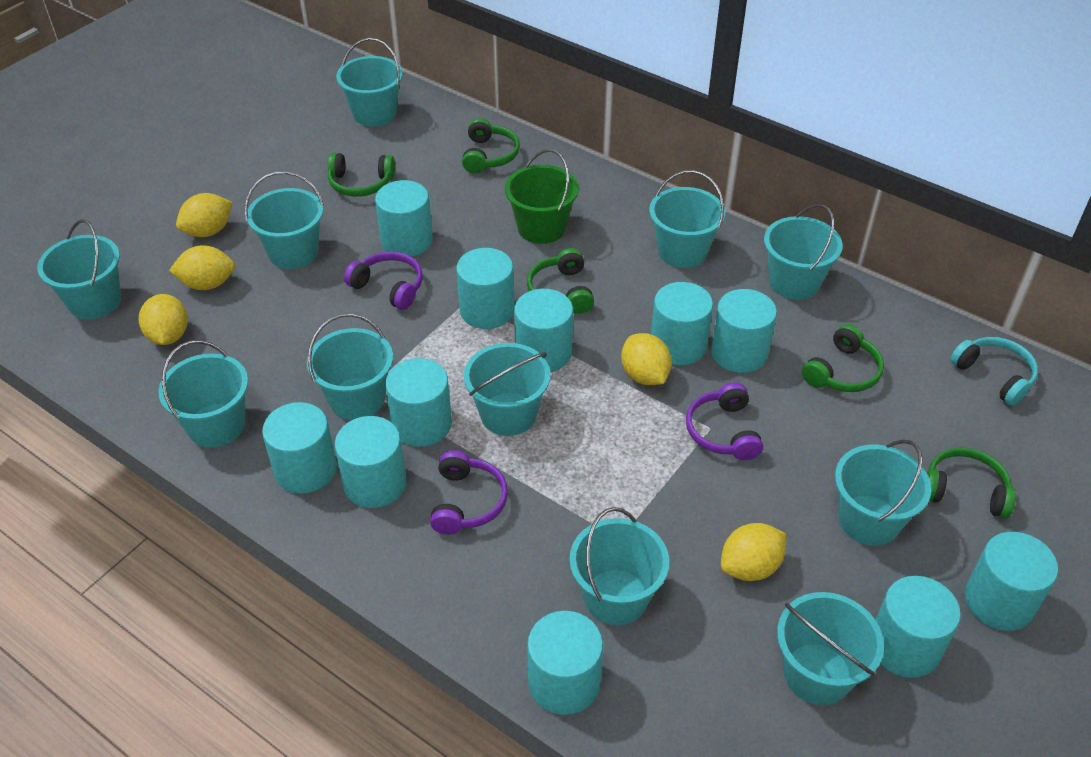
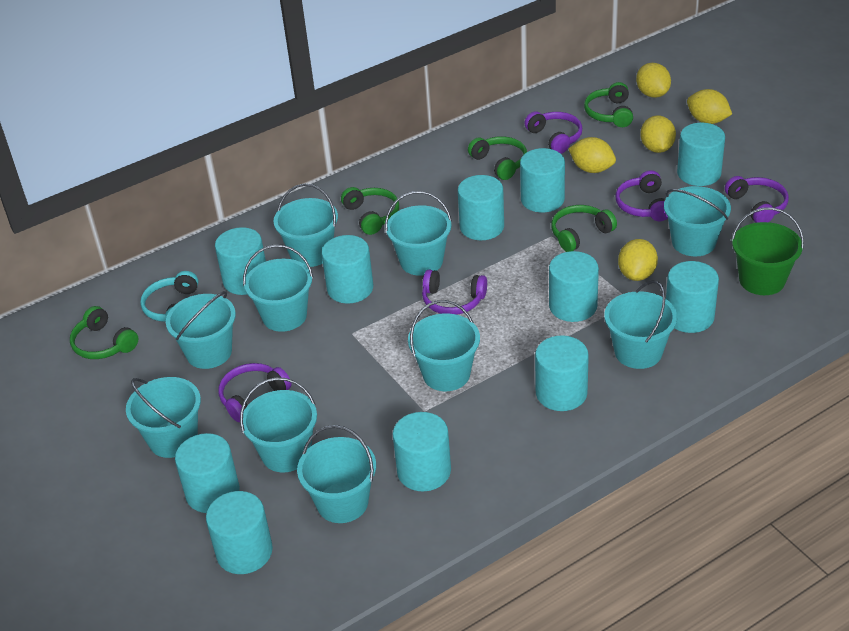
purple headphones: [344,251,423,310] [430,450,508,535] [686,383,763,460] = 3 -> [219,363,291,422] [422,270,487,315] [524,112,582,154] [615,170,668,221] [725,176,789,223] = 5
turquoise bucket: [37,219,121,319] [158,340,248,447] [245,171,324,269] [307,313,393,420] [336,38,403,127] [464,343,551,436] [569,507,669,625] [649,170,725,268] [764,204,843,300] [777,592,884,705] [835,439,931,546] = 11 -> [126,377,201,458] [166,291,236,369] [240,377,317,472] [243,245,313,332] [274,184,338,267] [297,425,376,523] [385,191,452,276] [408,300,480,391] [604,280,677,369] [664,186,731,256] = 10

